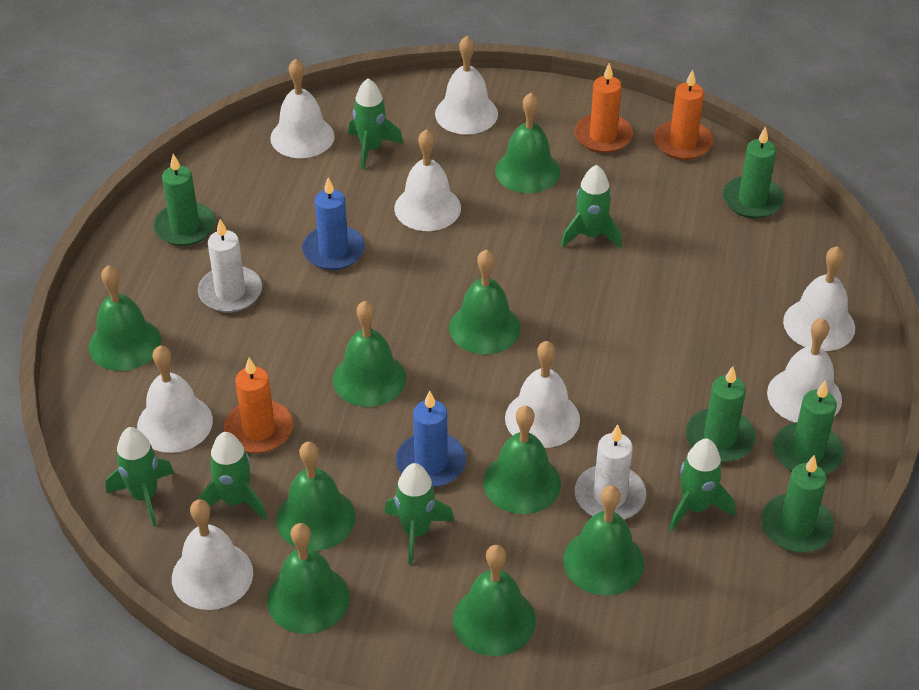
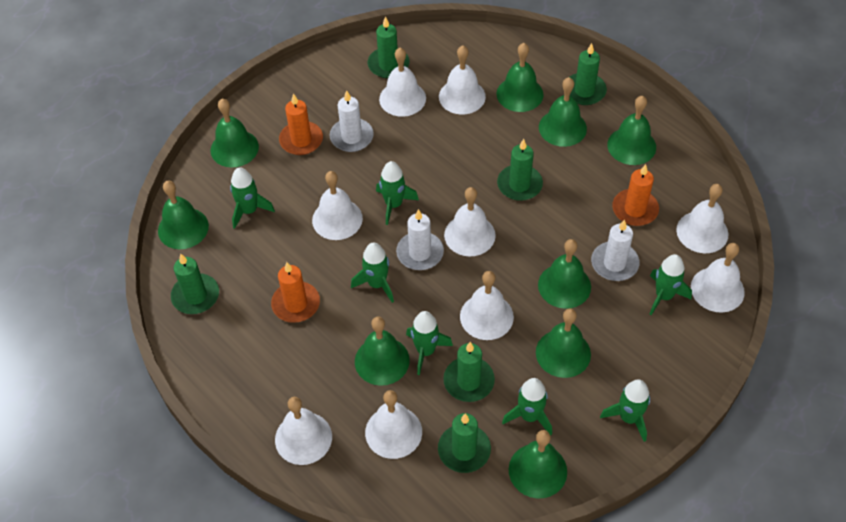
blue candle: [302,177,365,270] [396,391,466,487] = 2 -> none = 0
green candle: [153,154,216,246] [686,366,756,462] [723,126,784,218] [761,455,834,553] [773,381,844,474] = 5 -> [171,253,219,314] [367,16,409,78] [438,413,491,473] [443,342,495,402] [497,139,543,201] [570,43,607,105] = 6
green rocket: [106,427,174,526] [198,432,267,520] [348,78,403,170] [384,463,454,565] [561,165,622,249] [669,438,735,532] = 6 -> [230,167,275,229] [351,242,394,303] [376,161,419,225] [406,311,453,375] [502,378,552,436] [600,380,650,442] [650,254,692,315] = 7
white bell: [137,346,213,453] [172,499,253,610] [270,59,335,158] [394,129,461,231] [435,36,498,135] [505,341,580,448] [767,318,842,422] [783,246,855,351] = 8 -> [275,397,332,465] [312,171,363,240] [365,390,422,459] [379,48,426,117] [439,45,486,115] [444,187,496,256] [460,271,514,340] [676,184,728,253] [691,243,745,313] = 9
white candle: [198,219,262,313] [575,424,646,519] = 2 -> [330,90,374,152] [396,209,444,270] [591,219,639,281] = 3

